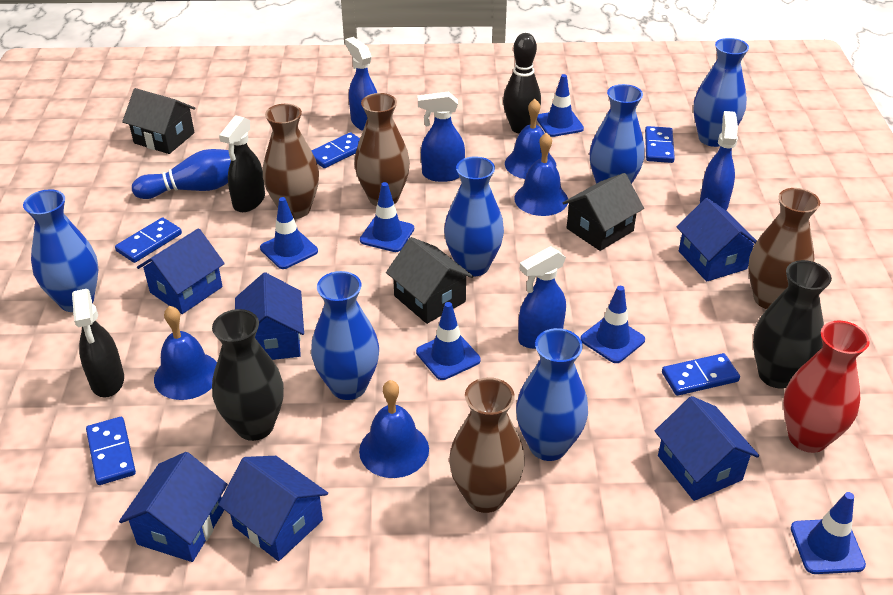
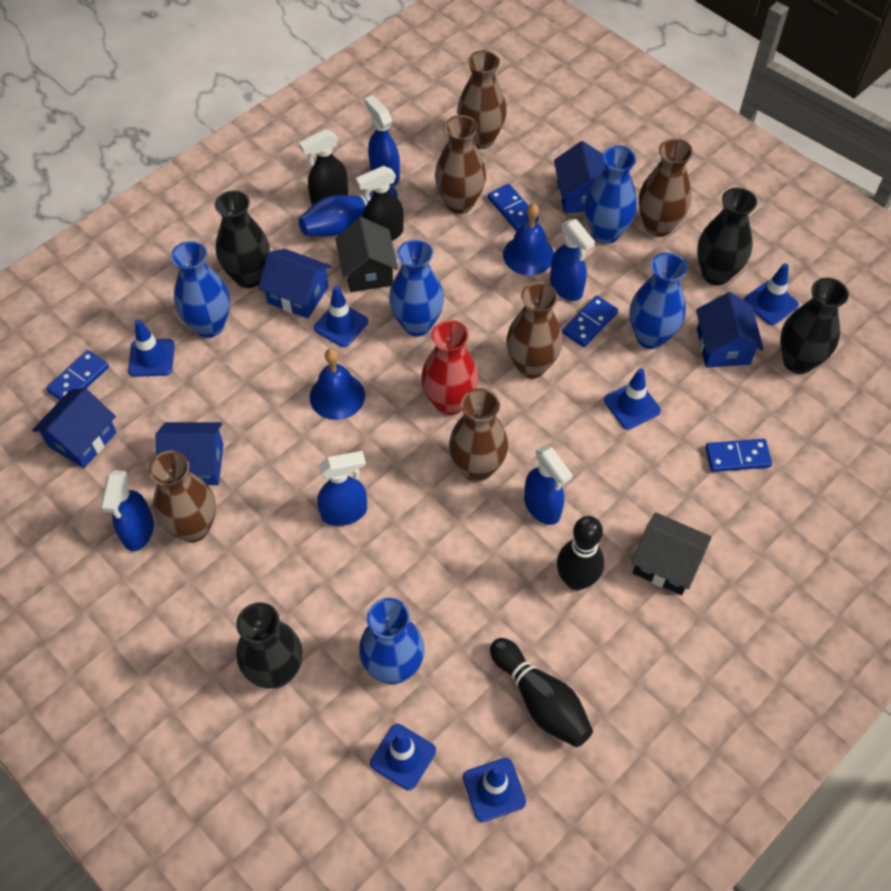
black bowling pin: [503,33,541,134] = 1 -> [490,638,593,747] [557,516,604,590] = 2
black house: [122,88,196,154] [386,237,473,324] [563,173,644,251] = 3 -> [335,217,398,292] [631,512,712,595] = 2
black vase: [212,309,284,441] [753,260,832,389] = 2 -> [215,190,270,288] [236,602,303,689] [697,188,757,285] [780,278,849,374] = 4
blue bell: [154,306,217,400] [359,380,429,478] [505,99,556,179] [514,132,568,216] = 4 -> [310,349,365,420] [503,203,554,275] = 2
blue domino: [86,417,136,485] [115,217,182,263] [311,132,360,168] [645,126,675,163] [662,353,740,396] = 5 -> [46,350,109,400] [488,184,539,231] [562,295,618,347] [705,439,772,472] = 4
blue house: [119,452,228,562] [137,228,225,314] [218,456,328,561] [235,272,304,360] [655,396,759,501] [676,198,757,282] = 6 -> [32,388,116,468] [155,422,223,485] [258,249,331,318] [554,141,605,213] [696,292,764,368] = 5
blue spray bottle: [345,37,377,131] [418,91,465,182] [518,246,566,349] [700,111,738,210] = 4 -> [101,470,154,551] [317,451,367,526] [364,95,400,186] [524,445,573,525] [550,219,595,301] = 5
blue vase: [23,189,98,312] [311,271,379,400] [444,157,504,277] [516,328,588,461] [590,84,645,184] [694,38,749,147] = 6 -> [171,241,230,338] [359,598,425,684] [389,239,444,336] [585,145,637,244] [630,252,687,349] = 5
brown vase: [263,104,319,219] [354,93,410,206] [449,377,525,513] [748,188,820,309] = 4 -> [149,451,216,542] [435,115,486,214] [449,388,508,482] [457,50,507,149] [507,282,563,378] [639,138,693,237] = 6

